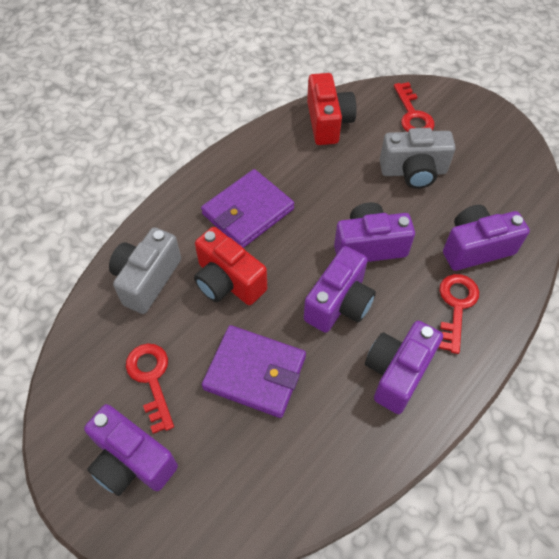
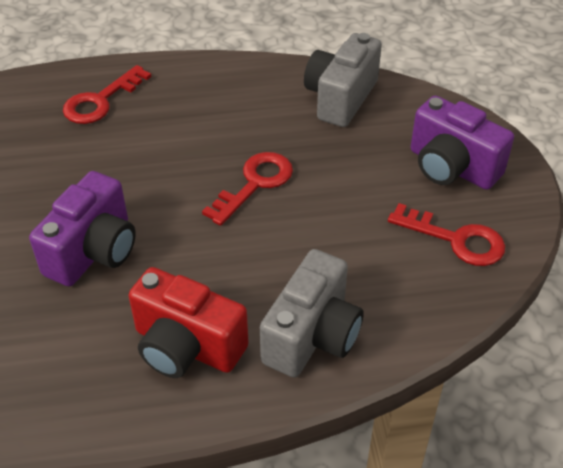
purple camera: [84,404,178,496] [304,246,376,333] [334,202,415,262] [365,321,443,414] [443,205,530,271] = 5 -> [29,171,136,287] [411,96,514,190] = 2
purple wallet: [201,169,294,248] [202,325,306,418] = 2 -> none = 0
red camera: [194,227,267,305] [307,73,357,145] = 2 -> [128,267,249,378] = 1

